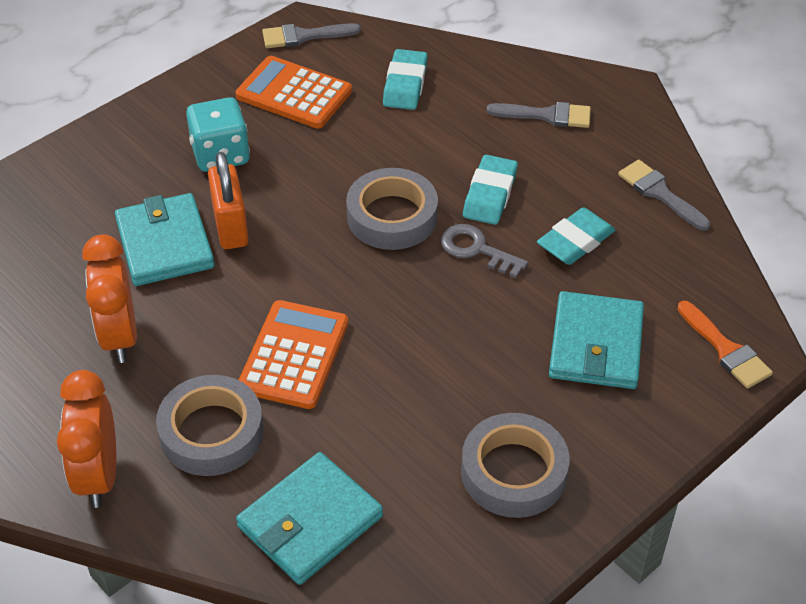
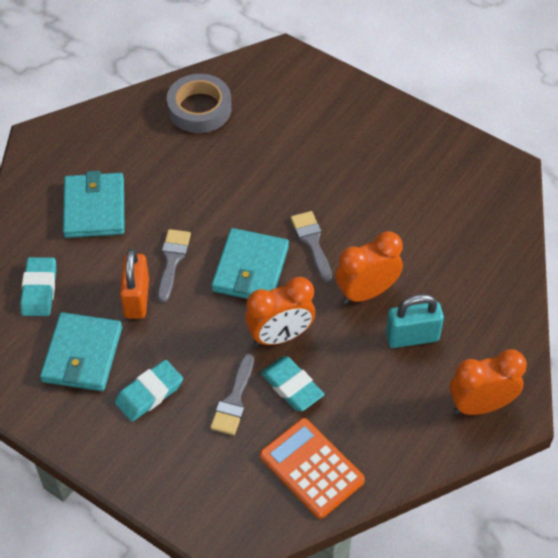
grey key: [441,224,528,278] = 1 -> none = 0
grey tape: [156,375,264,476] [346,168,438,250] [461,413,570,518] = 3 -> [167,74,232,133] = 1
orange brush: [677,301,773,389] = 1 -> none = 0
orange calculator: [236,56,352,129] [239,300,348,409] = 2 -> [260,418,365,519] = 1
orange clock: [57,370,116,508] [82,234,137,363] = 2 -> [245,277,315,346] [335,231,403,304] [450,349,527,415] = 3
turquoise dice: [186,97,250,172] = 1 -> none = 0
turquoise padlock: none = 0 -> [386,294,444,348] = 1

